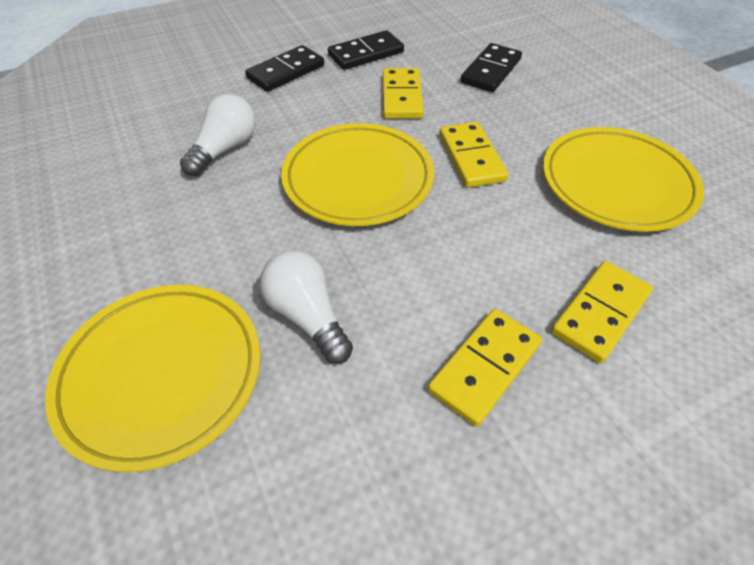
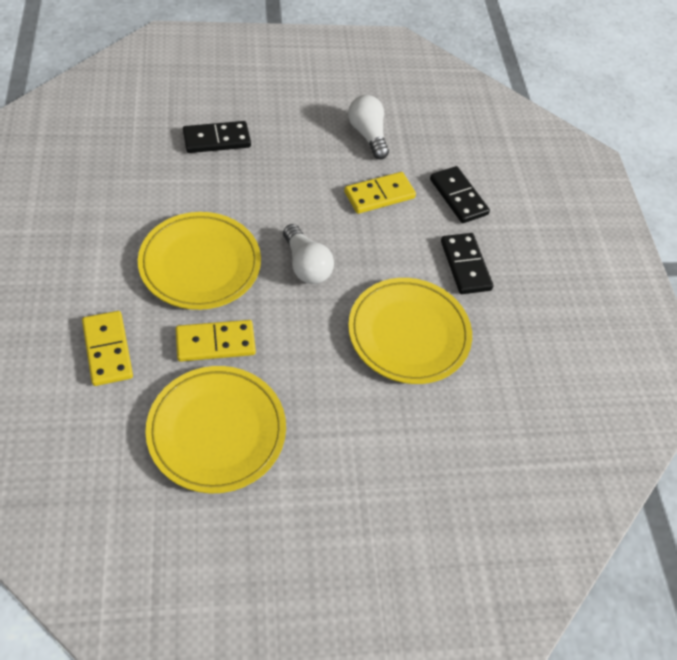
yellow domino: [383,68,424,119] [428,309,542,426] [439,122,509,188] [551,261,653,363] = 4 -> [82,311,133,386] [176,320,256,362] [344,172,416,214] = 3

